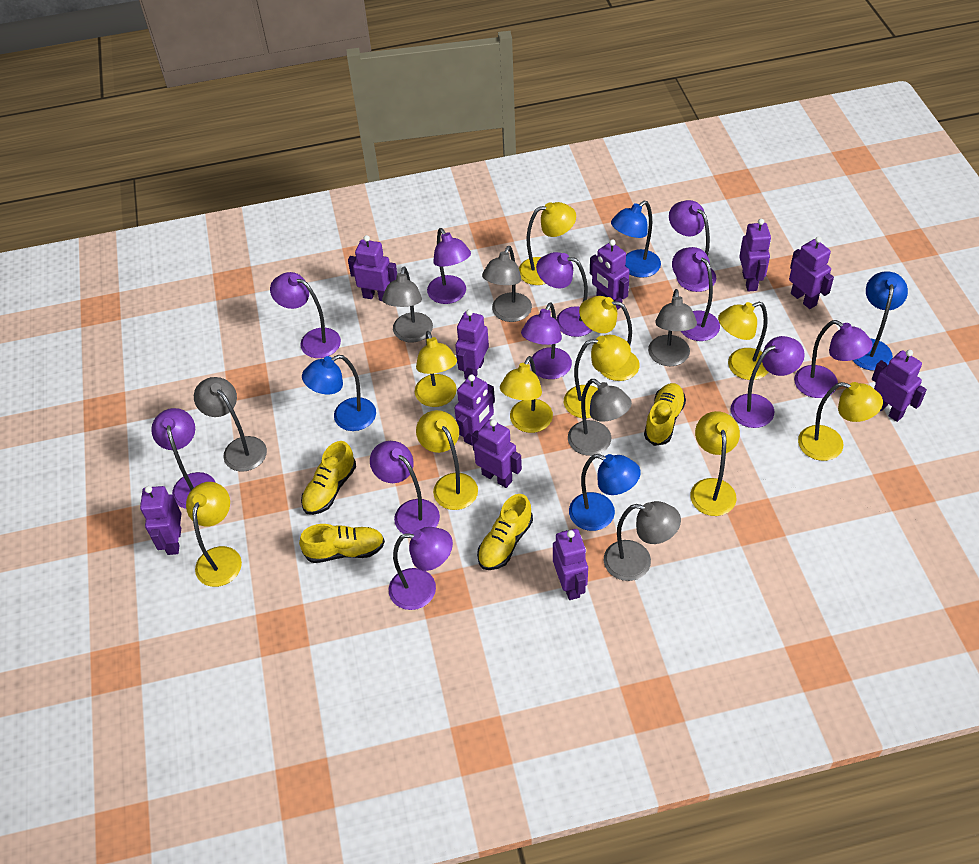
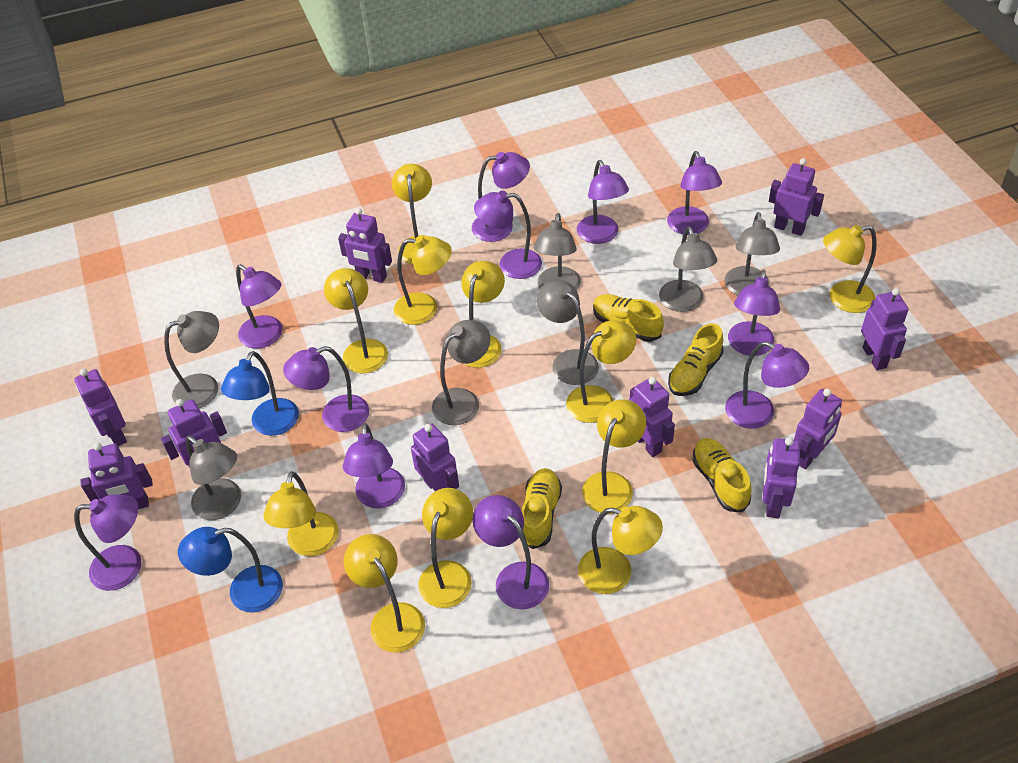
blue lamp: [302,355,376,431] [569,454,641,531] [611,201,661,278] [852,272,908,371] = 4 -> [178,527,283,613] [221,351,299,436] = 2
grey lamp: [194,377,267,472] [382,266,433,343] [482,246,532,322] [568,379,632,456] [604,501,681,581] [648,289,697,366] = 6 -> [164,311,219,408] [186,436,241,520] [432,320,491,425] [534,213,581,291] [536,281,599,385] [659,226,717,312] [725,212,780,296] = 7
yellow lamp: [186,482,242,587] [415,331,457,407] [416,410,478,510] [500,356,553,433] [519,202,576,285] [564,335,631,418] [579,296,640,381] [690,411,740,516] [718,302,768,380] [798,382,883,461] = 10 -> [263,471,339,556] [324,268,388,373] [344,534,425,652] [392,164,432,264] [394,236,452,325] [418,488,473,608] [461,261,505,368] [566,320,636,423] [578,506,663,594] [582,399,646,514] [823,225,876,313] = 11

